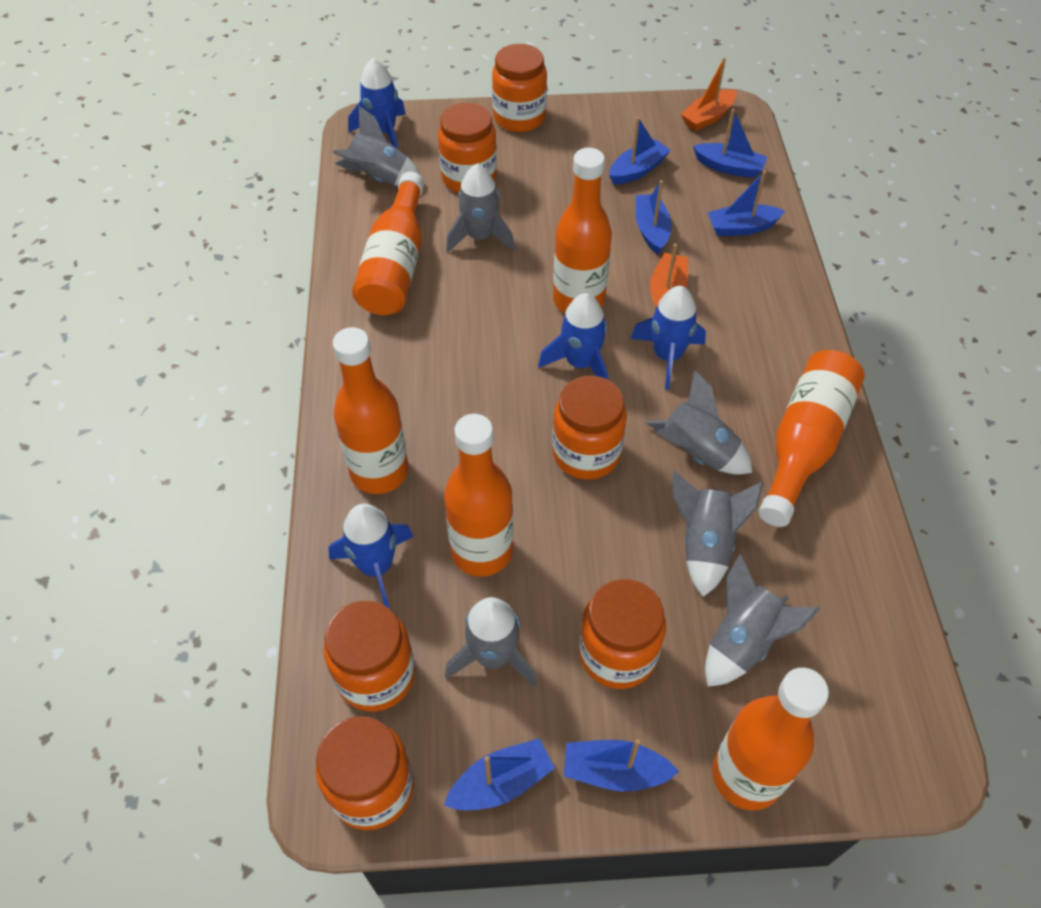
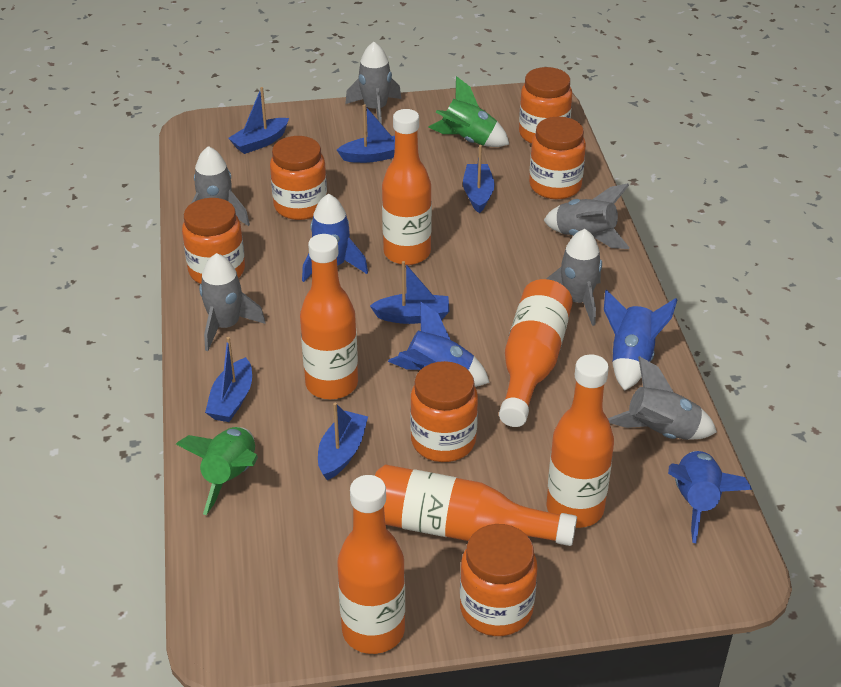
green rocket: none = 0 -> [176,427,258,515] [428,76,509,147] = 2
orange boat: [650,244,688,308] [681,57,737,131] = 2 -> none = 0

